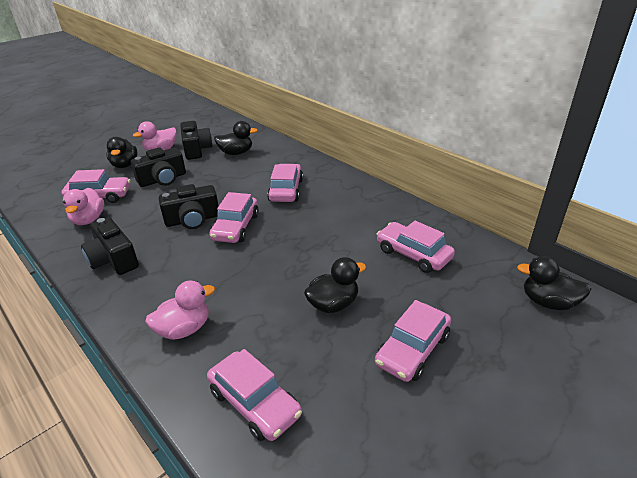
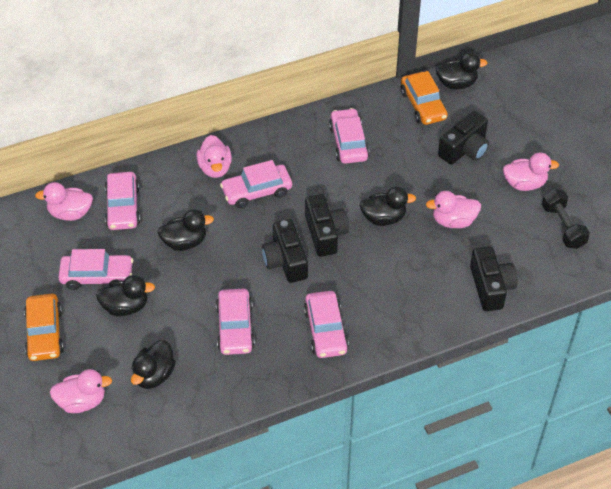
black duck: [106,137,138,168] [214,121,258,155] [304,257,366,313] [517,256,591,310] = 4 -> [96,275,155,316] [131,340,176,389] [157,209,214,251] [359,186,416,226] [436,52,488,90] = 5
black dumbbell: none = 0 -> [542,189,590,249] = 1
orange car: none = 0 -> [24,294,64,361] [400,71,448,125] = 2
pink duck: [63,188,104,225] [133,121,177,150] [145,281,215,340] = 3 -> [35,182,93,221] [50,369,112,413] [197,135,232,178] [426,191,481,228] [503,152,559,191] = 5

